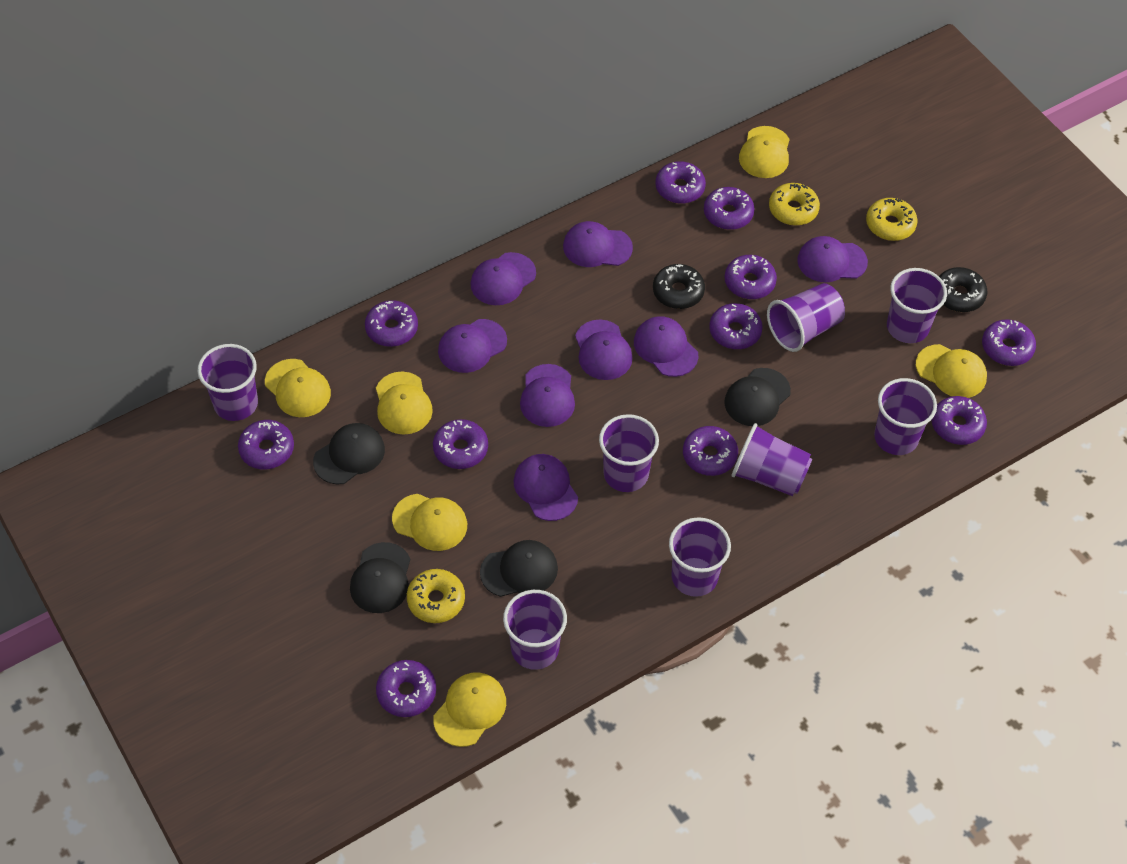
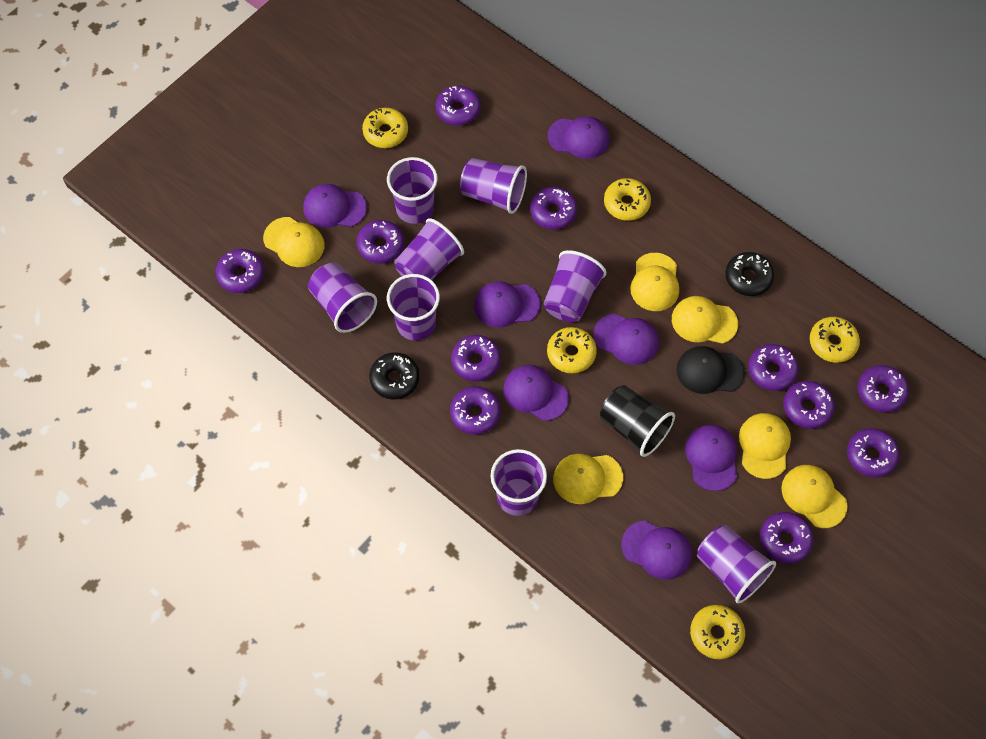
black cap: [313,423,385,485] [350,542,410,613] [480,540,558,597] [725,368,791,426] = 4 -> [676,346,745,394] = 1
black cup: none = 0 -> [600,385,675,457] = 1
purple cap: [438,319,507,373] [470,252,536,305] [514,454,578,521] [520,364,575,427] [563,221,633,267] [575,320,633,380] [634,316,698,377] [797,236,868,282] = 8 -> [303,184,367,228] [474,281,540,328] [503,365,569,421] [548,116,609,159] [593,314,659,365] [621,521,692,580] [685,425,737,491] = 7
yellow donut: [407,569,465,623] [769,183,820,226] [866,198,918,241] = 3 -> [362,108,408,148] [547,327,597,374] [604,178,651,221] [690,605,745,659] [810,317,860,363] = 5

